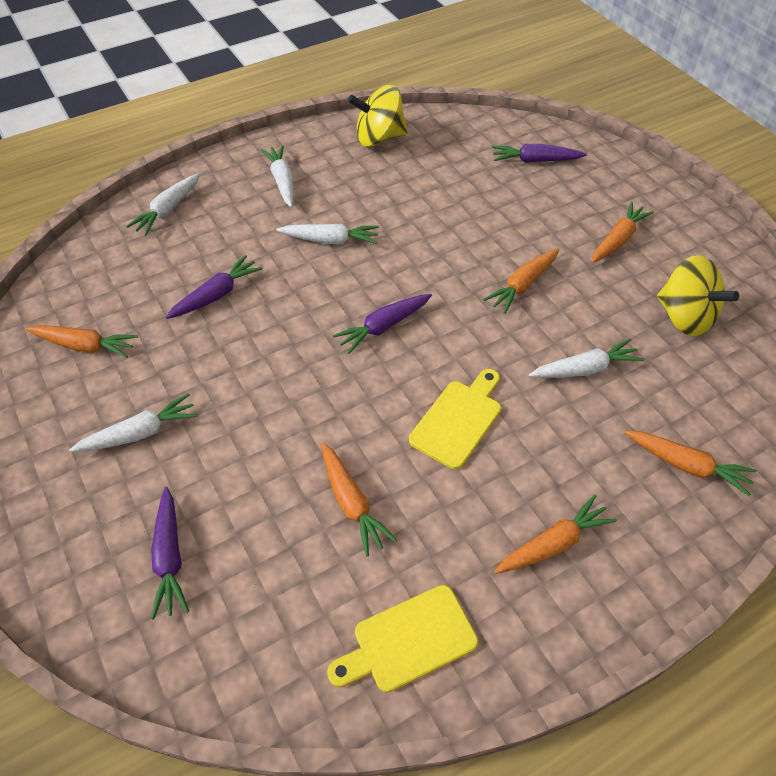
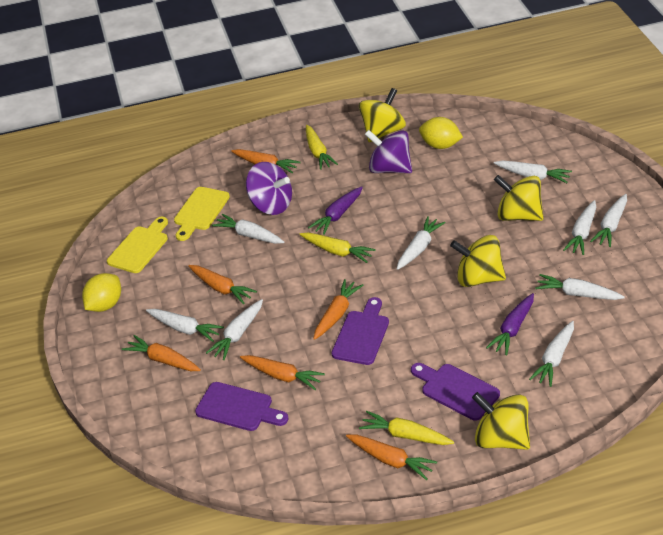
purple carrot: [151,487,189,620] [165,255,263,319] [332,294,432,354] [492,144,587,163] = 4 -> [308,186,363,235] [486,293,534,355] = 2
purple cutting board: none = 0 -> [195,382,289,431] [332,297,389,365] [411,363,500,421] = 3
purple spinning top: none = 0 -> [246,162,292,215] [365,130,412,173] = 2
white carrot: [69,393,198,452] [126,173,200,235] [261,145,294,207] [276,224,379,244] [529,338,644,378] = 5 -> [146,309,224,342] [206,299,263,360] [212,214,284,244] [397,216,445,270] [494,161,572,183] [529,321,574,387] [535,274,625,300] [563,200,596,255] [590,194,627,247] = 9
yellow carrot: none = 0 -> [300,233,376,263] [306,125,338,170] [359,411,454,445] = 3
yellow lemon: none = 0 -> [82,273,121,312] [419,117,463,149] = 2
yellow spinning top: [348,85,408,147] [657,255,739,336] = 2 -> [359,88,406,142] [450,235,506,287] [472,392,530,450] [494,175,544,221] = 4

